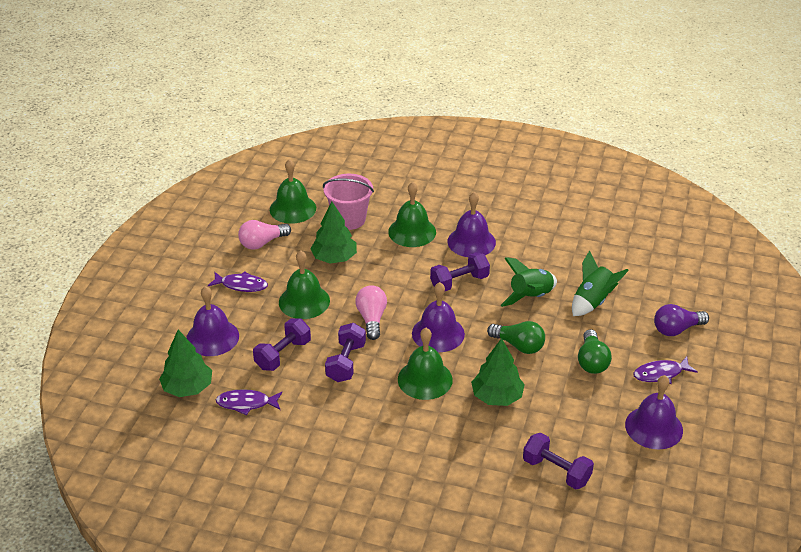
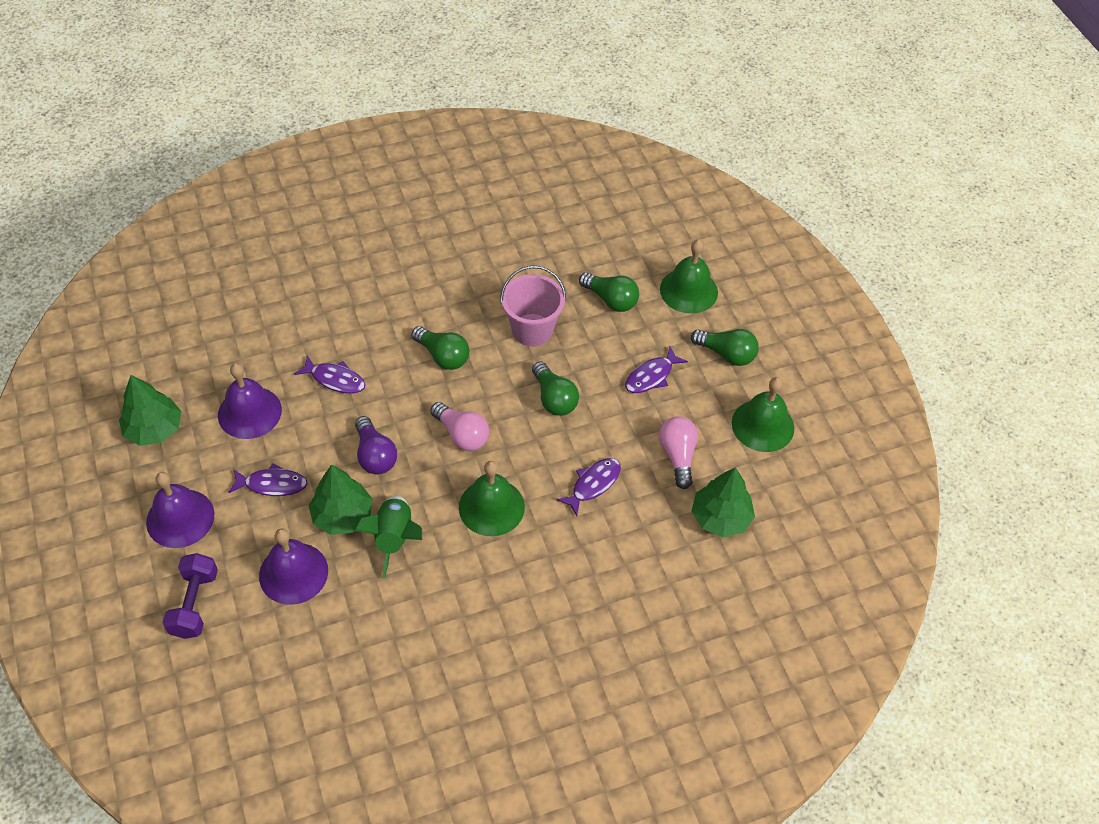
green bell: [270,159,316,224] [279,250,330,319] [388,182,436,247] [398,328,453,400] = 4 -> [459,461,525,536] [660,239,718,314] [732,377,794,452] = 3
green light bulb: [487,321,545,354] [578,329,612,374] = 2 -> [411,326,469,370] [532,361,579,416] [579,272,639,312] [691,329,759,366] = 4
green rocket: [501,257,557,307] [572,250,629,316] = 2 -> [355,496,422,578] = 1
purple bell: [186,286,239,356] [412,282,465,352] [448,192,496,257] [625,375,683,450] = 4 -> [146,472,214,548] [218,363,282,439] [259,528,328,605] = 3
purple dumbbell: [253,319,311,371] [325,323,366,382] [430,252,490,291] [523,433,594,489] = 4 -> [163,553,218,639] = 1
purple fish: [208,271,268,292] [216,389,282,415] [633,357,697,384] = 3 -> [228,463,308,496] [294,355,366,394] [556,458,621,516] [625,347,688,393] = 4

